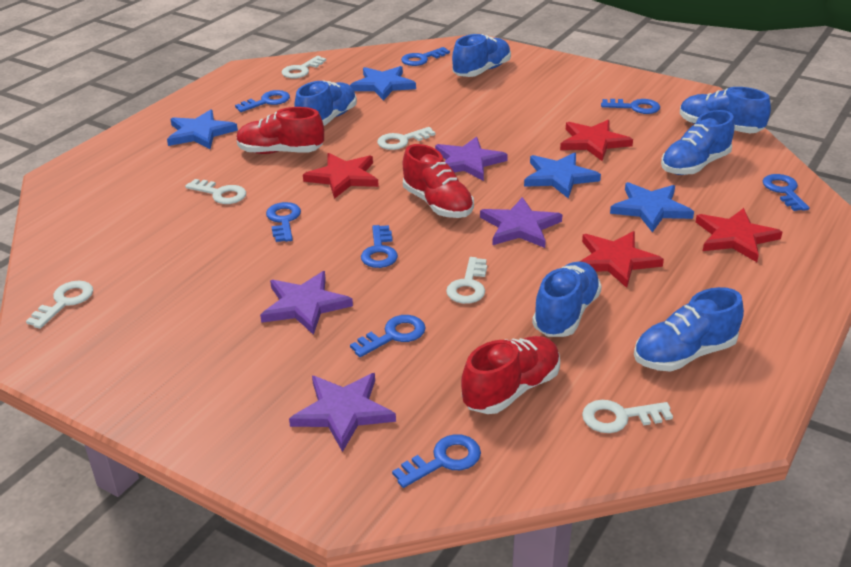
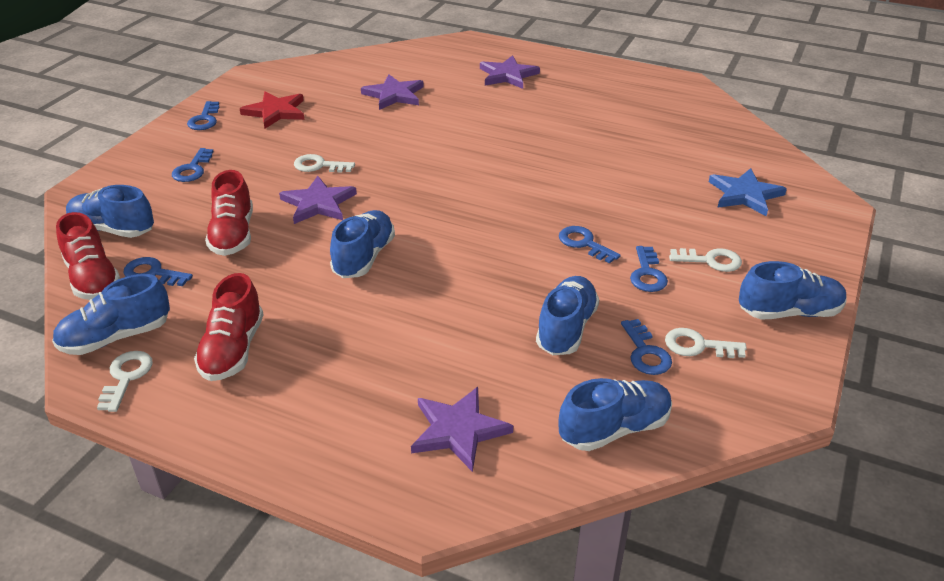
blue key: [235,90,290,112] [266,202,301,242] [350,315,426,357] [361,225,398,268] [392,434,481,488] [401,47,450,66] [601,99,660,114] [763,174,810,211] = 8 -> [124,257,193,286] [172,148,214,182] [187,101,219,130] [559,226,621,264] [621,319,672,375] [630,246,668,292] = 6
blue star: [167,110,238,149] [350,66,416,101] [524,152,601,198] [610,182,694,232] = 4 -> [709,168,787,216] = 1
red star: [303,153,379,199] [560,120,633,161] [580,231,664,288] [696,208,782,262] = 4 -> [240,91,305,129] = 1
white key: [26,281,93,329] [185,179,246,204] [282,56,326,78] [377,127,436,150] [446,257,487,304] [582,400,673,433] = 6 -> [97,351,153,412] [294,154,355,173] [665,328,747,358] [669,248,742,272] = 4

